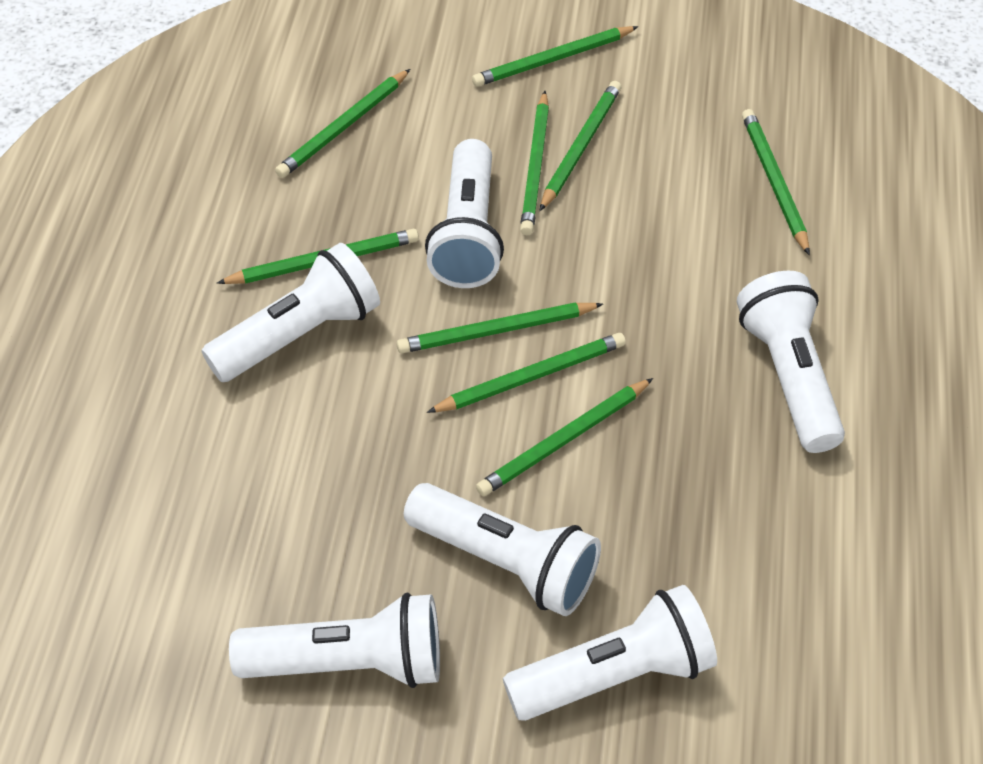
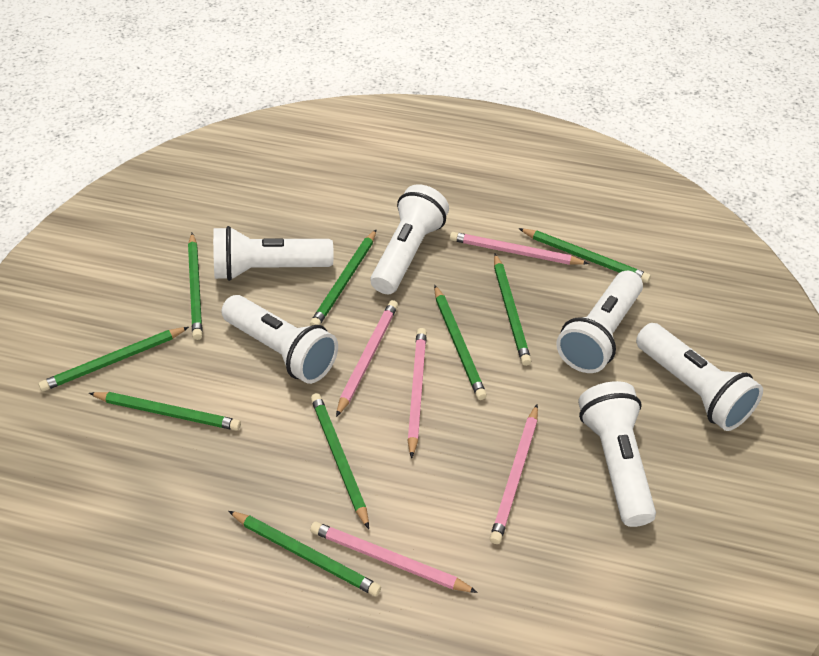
pink pencil: none = 0 -> [310,522,478,593] [336,300,398,417] [408,328,427,459] [450,232,589,265] [490,405,538,544] = 5

